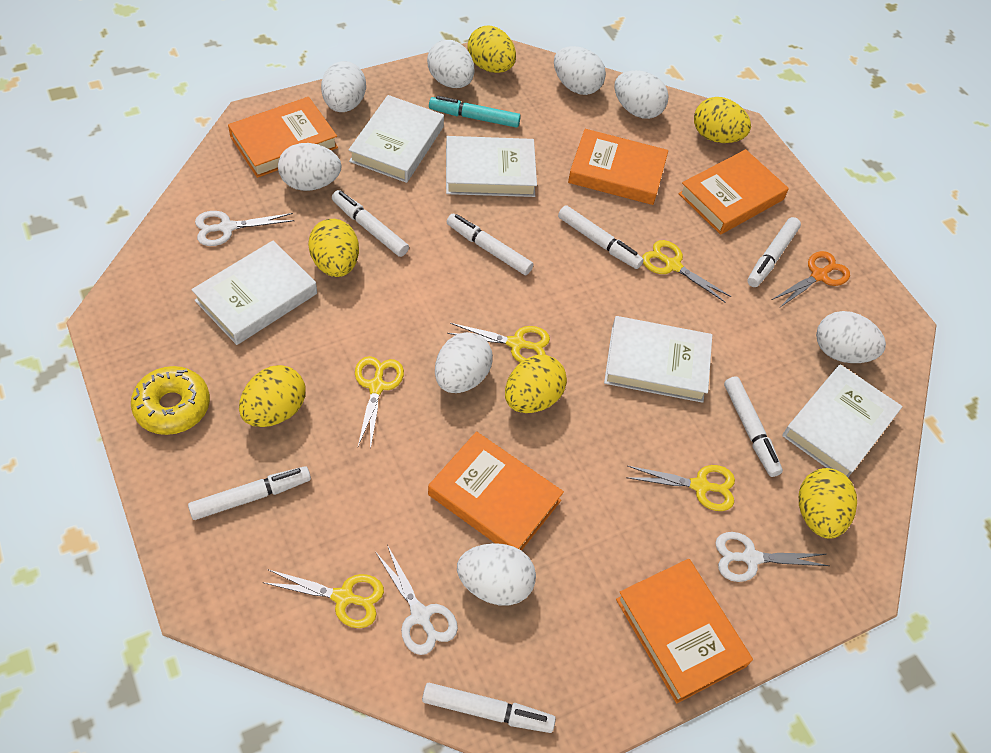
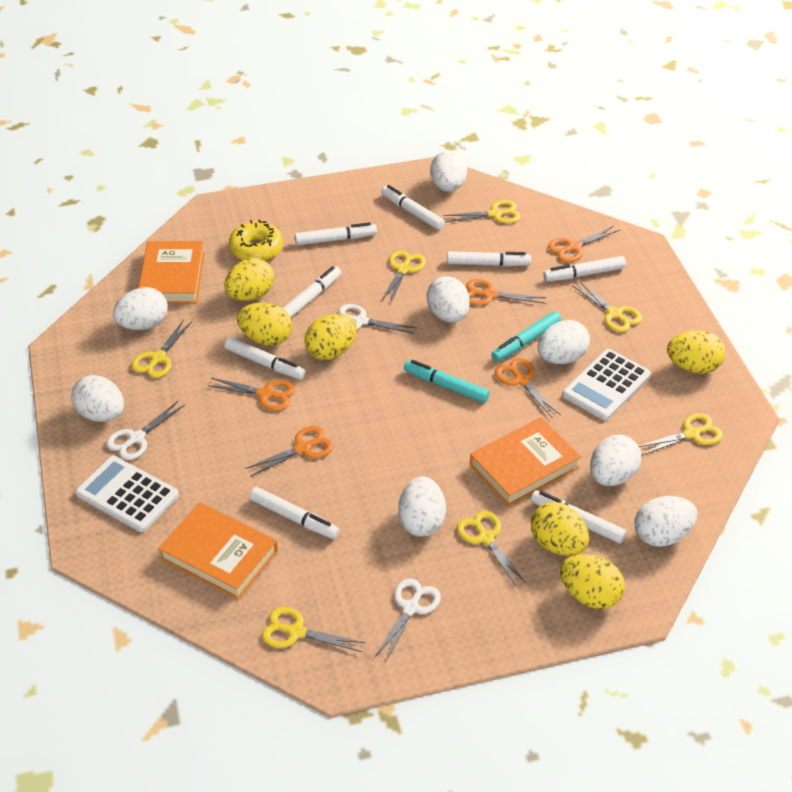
orange book: [228,97,338,178] [428,431,564,551] [568,129,668,205] [616,559,753,704] [678,149,789,235] = 5 -> [138,241,205,304] [159,503,278,599] [470,417,581,506] = 3
orange scissors: [772,251,850,308] = 1 -> [207,378,295,411] [245,426,334,477] [466,279,546,306] [495,358,561,418] [548,226,620,262] = 5
turquoise marker: [429,96,521,128] = 1 -> [404,360,490,403] [491,311,561,362] = 2
white book: [191,241,317,345] [349,95,444,183] [446,136,537,197] [604,316,712,403] [782,364,903,477] = 5 -> none = 0
white calculator: none = 0 -> [75,456,179,532] [562,349,651,420] = 2
white marker: [188,466,311,520] [332,190,409,257] [422,683,556,733] [447,214,534,275] [558,205,644,269] [724,376,783,477] [747,217,801,287] = 7 -> [224,337,305,380] [249,487,339,539] [283,266,341,318] [295,222,377,245] [381,185,445,230] [447,251,531,266] [531,490,626,544] [543,256,626,282] = 8
yellow scissors: [262,569,384,628] [355,356,404,450] [447,323,550,363] [626,465,735,511] [642,240,731,303] = 5 -> [132,320,192,378] [262,607,366,652] [381,250,426,304] [443,200,521,223] [457,511,526,587] [572,281,642,332] [639,413,723,455] = 7

